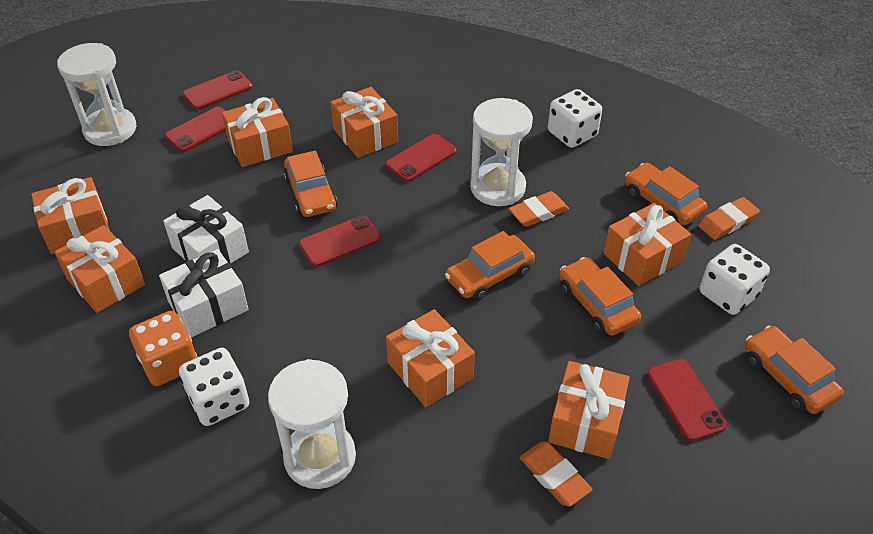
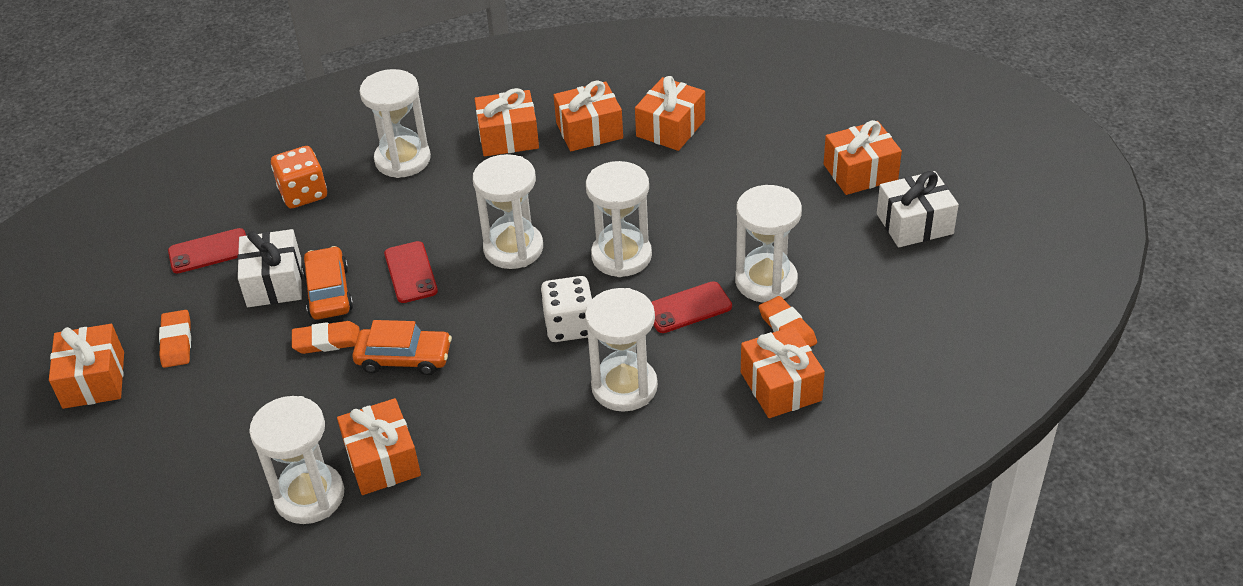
orange car: [284,151,338,217] [445,231,535,300] [559,257,641,336] [625,163,707,225] [745,325,844,414] = 5 -> [302,246,353,320] [352,320,452,375] = 2
red phone: [165,107,226,152] [182,70,252,110] [299,216,381,267] [386,134,456,182] [647,359,727,441] = 5 -> [168,228,246,273] [384,241,438,303] [651,281,732,333] = 3
white dice: [179,348,249,426] [548,89,602,148] [700,244,770,315] = 3 -> [541,276,592,342] = 1
white hourglass: [57,43,137,146] [268,359,356,489] [470,98,533,206] = 3 -> [249,396,344,524] [360,69,431,178] [473,154,543,269] [585,288,658,412] [586,161,652,277] [735,185,802,303] = 6

